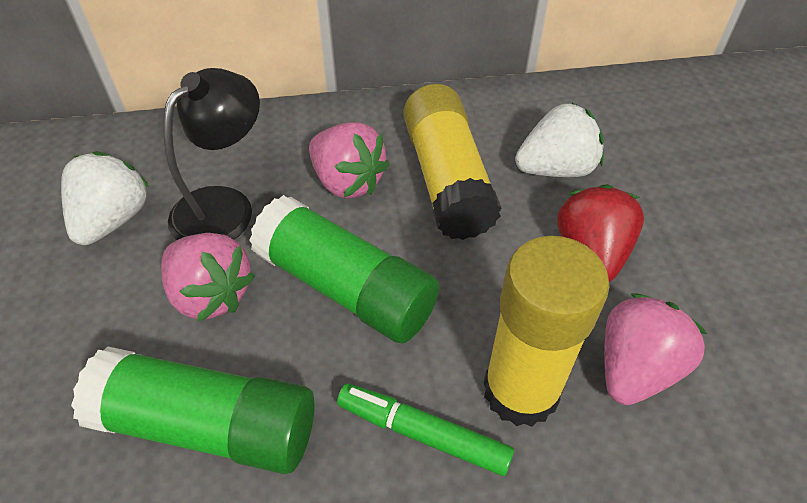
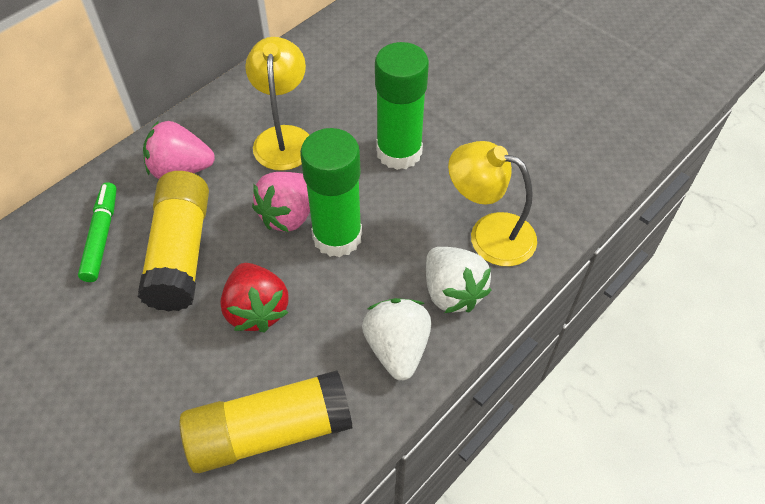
black lamp: [163,68,260,240] = 1 -> none = 0
pink strawberry: [161,233,255,322] [309,122,390,198] [604,293,707,405] = 3 -> [143,121,215,179] [252,172,310,232] = 2
yellow lamp: none = 0 -> [245,37,309,171] [448,141,537,266] = 2

